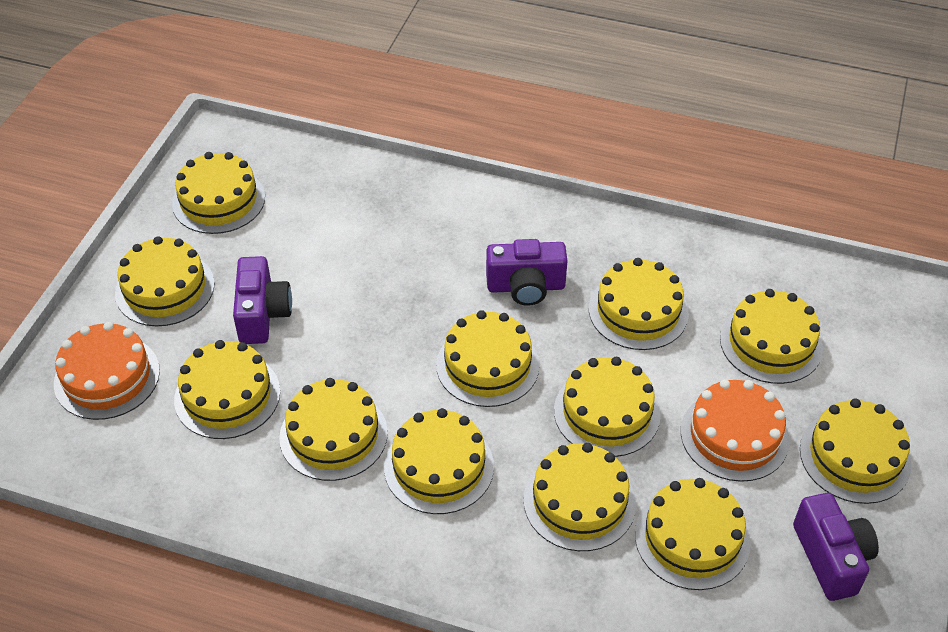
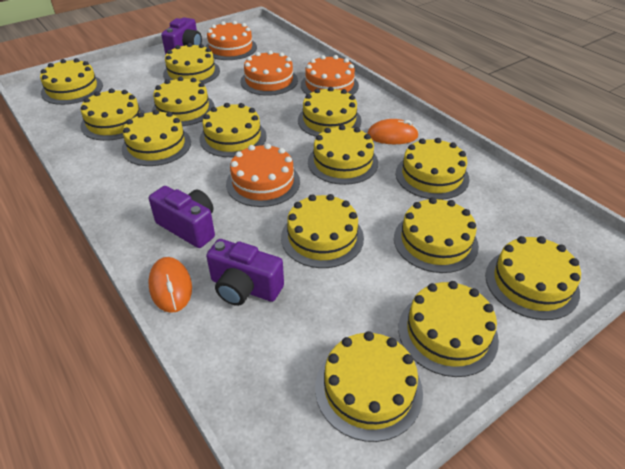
orange cake: [54,322,160,420] [681,379,790,482] = 2 -> [205,21,257,60] [226,143,300,207] [240,50,298,96] [301,55,359,95] = 4
orange mouse: none = 0 -> [148,257,192,313] [367,119,419,144] = 2
yellow cake: [115,236,215,326] [172,152,265,234] [174,340,280,439] [279,378,388,481] [384,408,494,514] [436,310,540,407] [524,443,636,551] [554,357,661,457] [589,258,689,350] [635,478,750,590] [720,289,823,384] [800,398,911,504] = 12 -> [40,58,103,105] [80,88,145,141] [122,110,191,166] [152,77,215,126] [163,43,220,84] [200,103,267,157] [281,194,364,268] [298,87,362,137] [308,125,378,185] [315,331,423,442] [394,197,479,273] [396,138,470,200] [398,281,499,377] [485,236,581,320] = 14

